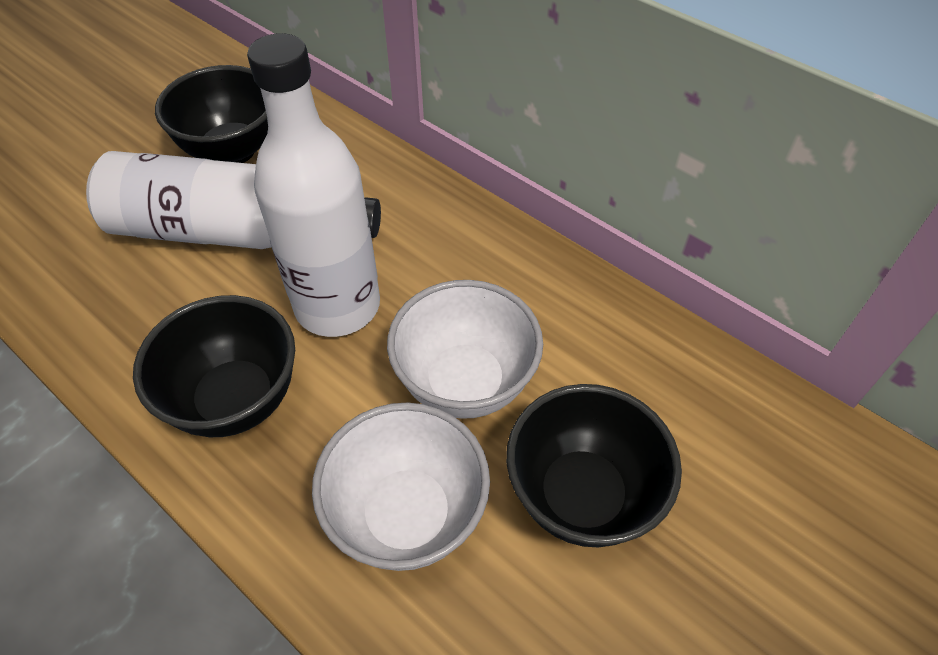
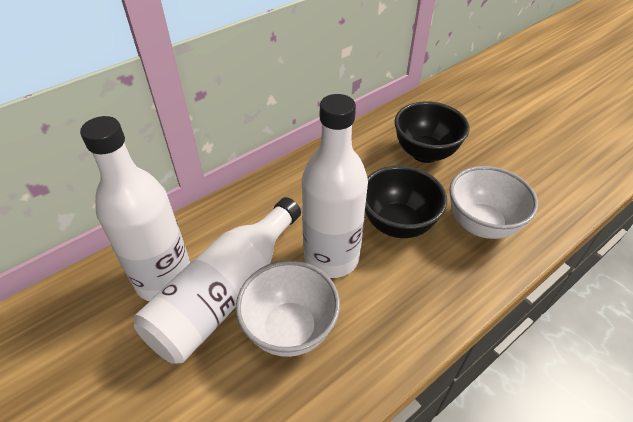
black bowl: [133,295,295,437] [155,65,268,163] [506,384,682,547] = 3 -> [365,166,447,238] [395,101,470,163] = 2
white bottle: [86,151,381,249] [247,33,380,337] = 2 -> [80,116,190,301] [134,197,301,364] [302,94,368,278] = 3

